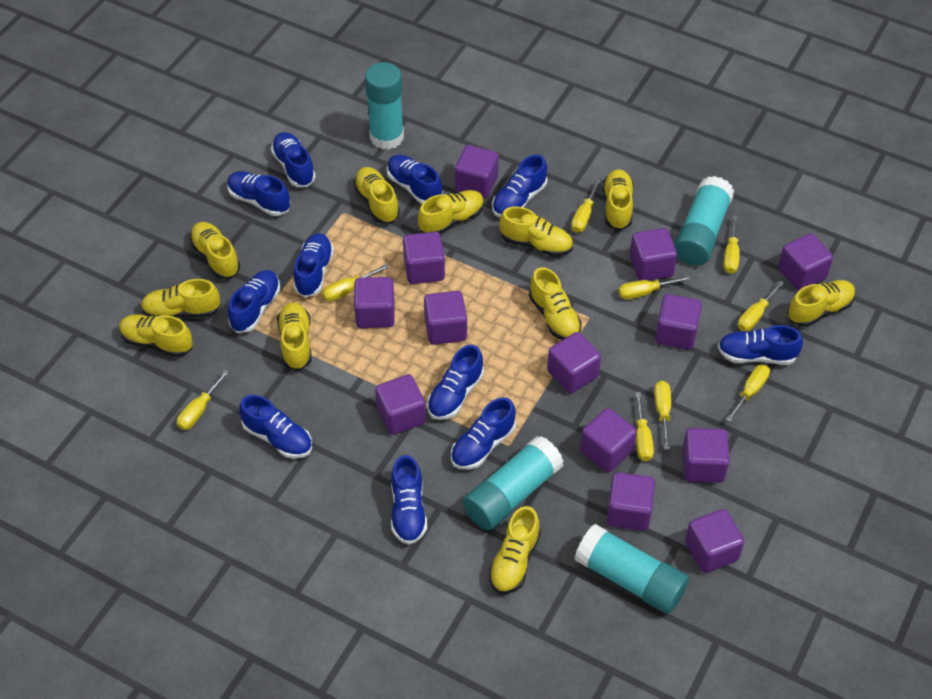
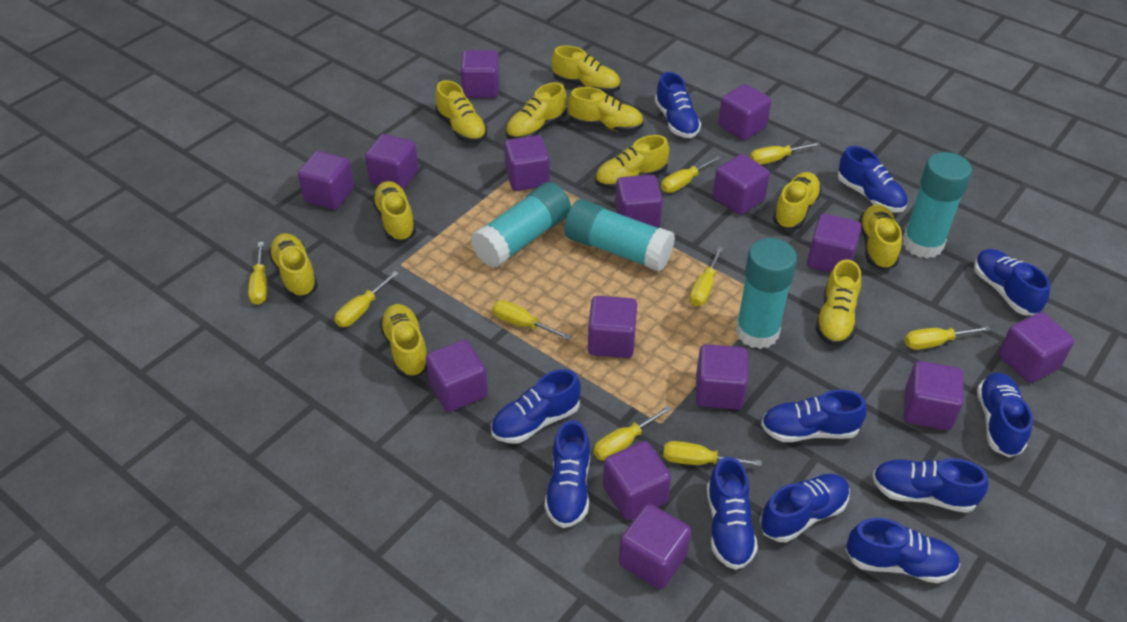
purple cube: [354,277,395,328] [375,374,426,435] [403,232,445,284] [424,291,467,345] [455,145,499,198] [547,332,601,393] [580,408,637,472] [607,472,655,531] [630,228,677,281] [655,294,702,350] [682,428,730,483] [685,509,744,573] [778,233,833,291] = 13 -> [298,151,354,209] [365,134,419,190] [426,340,488,412] [460,50,500,98] [504,135,550,191] [588,296,637,358] [603,441,671,520] [615,175,663,228] [619,504,691,589] [696,344,748,410] [713,154,770,215] [718,84,771,140] [807,214,861,273] [904,361,964,430] [999,312,1074,383] = 15

